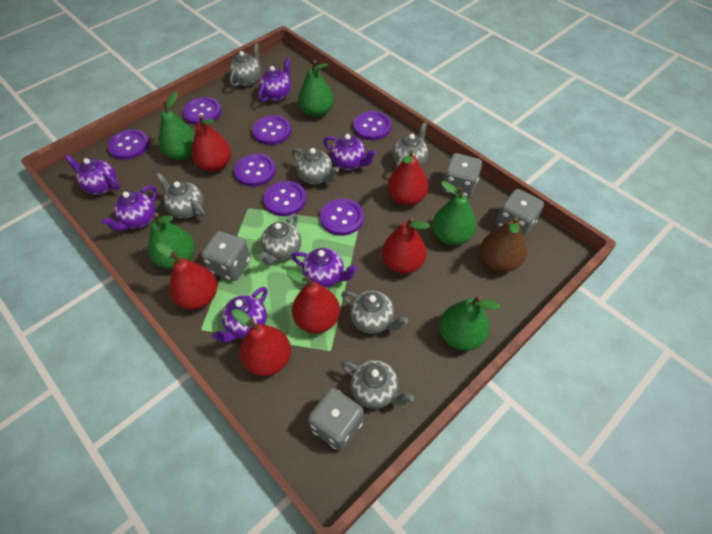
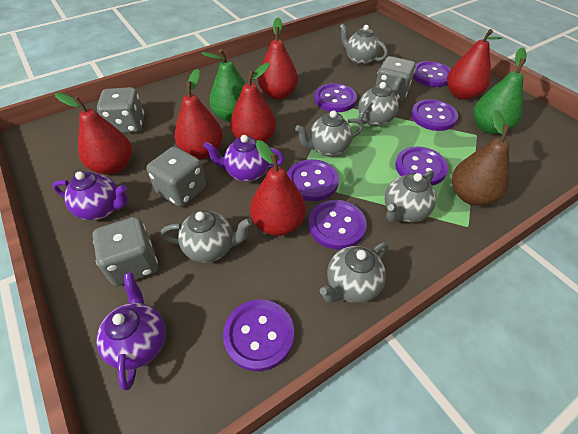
green pear: [148,213,195,269] [159,92,195,160] [298,60,334,117] [433,181,476,245] [439,296,501,351] = 5 -> [201,49,246,122] [473,47,527,134] = 2
grey teapot: [155,173,205,218] [230,43,261,87] [259,214,301,265] [292,148,339,184] [341,291,408,334] [341,360,414,409] [392,122,428,168] = 7 -> [161,210,252,263] [295,110,364,157] [320,242,389,303] [340,23,388,65] [358,76,403,126] [385,170,437,222] = 6
purple teapot: [64,154,120,194] [102,185,157,231] [212,287,267,343] [258,58,291,102] [291,248,357,288] [323,134,376,170] = 6 -> [52,171,128,220] [96,272,166,390] [203,135,284,182] = 3

